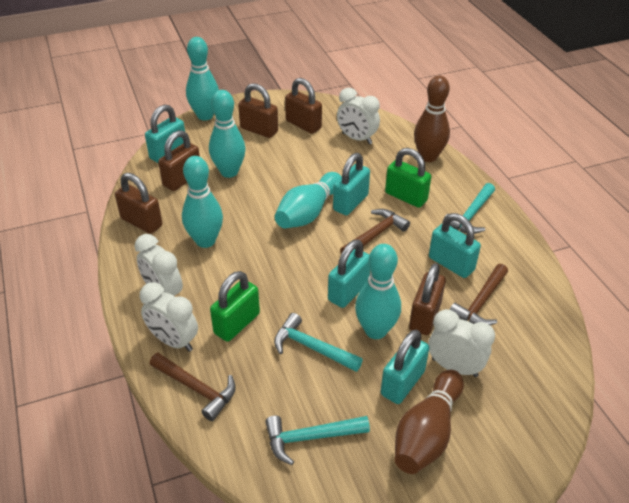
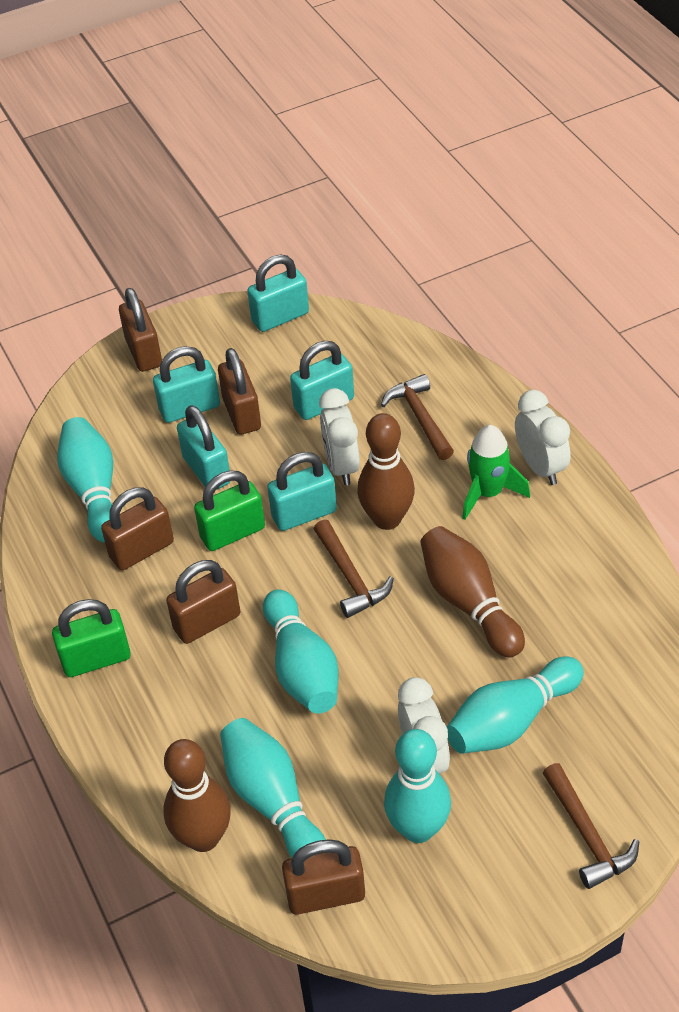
brown bowling pin: [395,370,464,474] [414,76,450,162] = 2 -> [163,739,231,852] [357,413,415,530] [420,526,525,657] = 3
green rocket: none = 0 -> [462,425,530,520] = 1
turquoise hammer: [265,416,370,465] [274,313,363,372] [442,183,495,234] = 3 -> none = 0
white clock: [135,234,183,296] [140,282,198,352] [337,88,380,145] [428,309,495,377] = 4 -> [319,388,360,485] [398,677,450,774] [515,390,570,485] = 3

